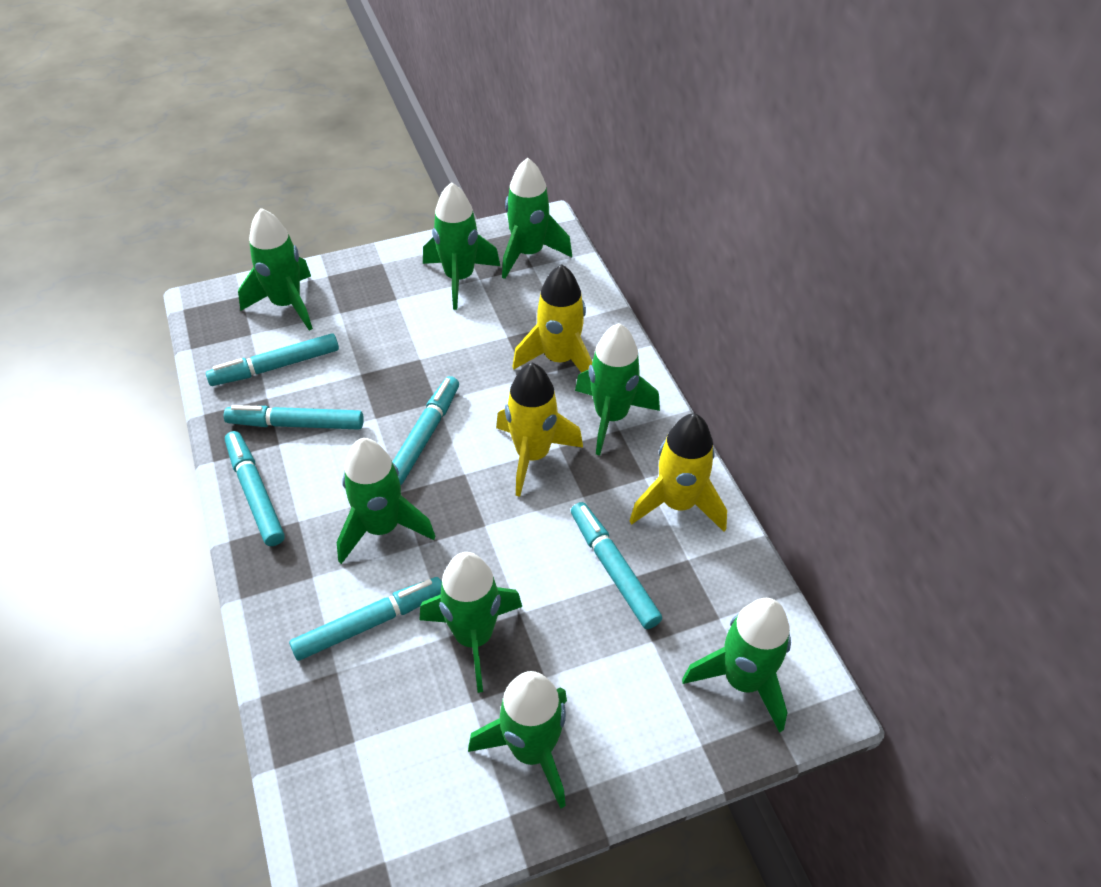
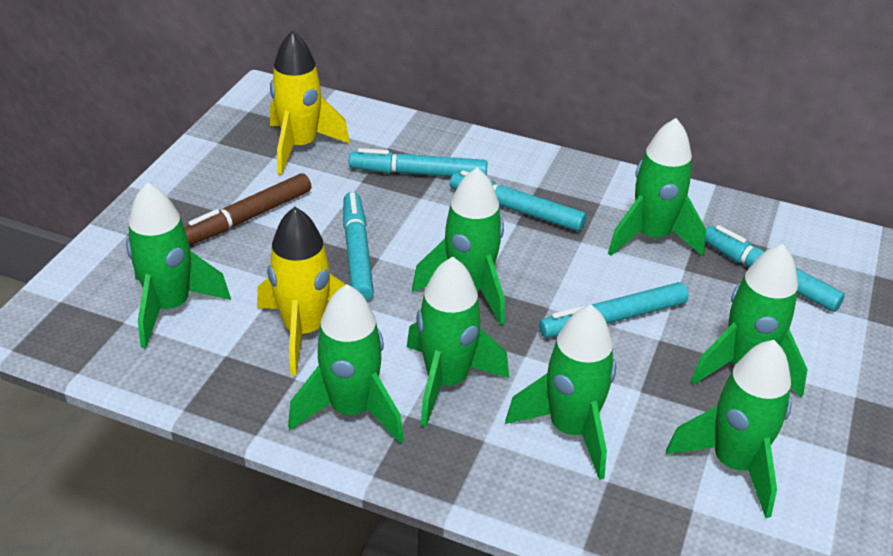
brown marker: none = 0 -> [184,173,311,245] = 1
turquoise marker: [206,333,339,386] [224,405,364,430] [225,431,285,546] [289,577,442,661] [393,376,459,485] [571,502,662,629] = 6 -> [343,192,374,301] [349,148,488,177] [450,170,586,231] [539,282,689,338] [705,225,845,312] = 5
yellow rocket: [496,363,583,497] [512,264,592,373] [630,413,727,532] = 3 -> [257,207,346,376] [270,30,350,175] = 2

